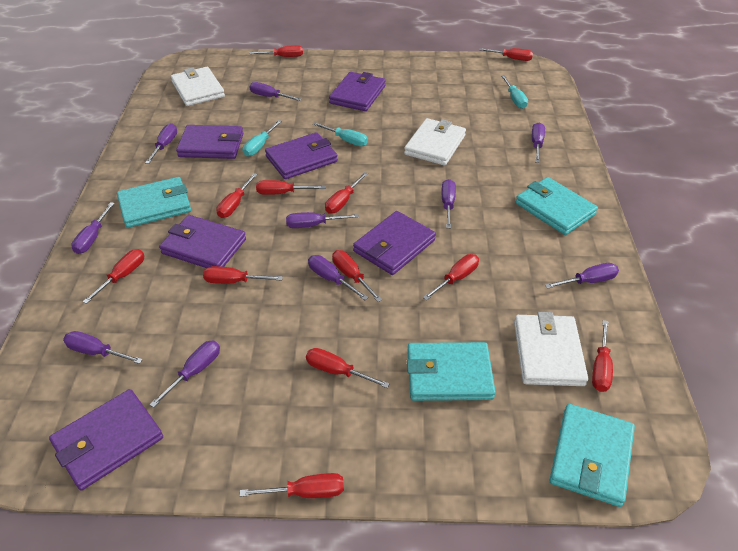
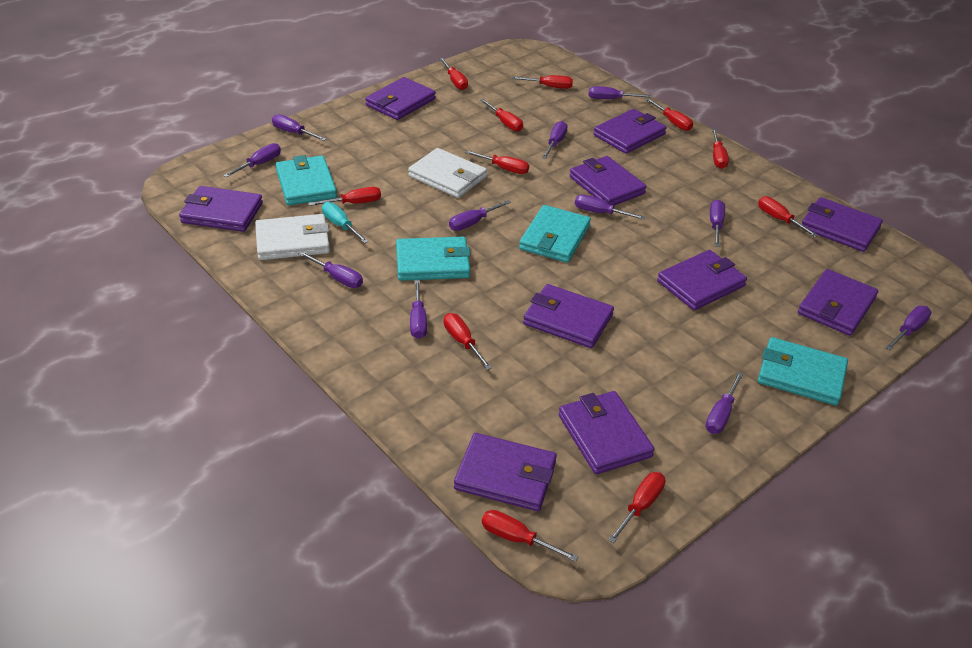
purple screwdriver: [63,331,143,364] [71,202,115,254] [145,123,177,164] [149,341,220,408] [249,82,302,101] [286,212,359,228] [308,255,368,300] [442,179,456,228] [532,122,545,163] [545,263,619,289] = 10 -> [223,143,281,178] [272,114,326,141] [299,251,363,288] [410,280,427,339] [449,200,511,231] [542,121,568,159] [575,195,646,220] [588,86,651,99] [706,372,743,434] [710,199,725,247] [885,306,932,350] = 11
purple wallet: [49,389,163,490] [159,215,246,268] [176,125,243,159] [265,132,338,179] [329,72,386,111] [353,211,436,275] = 6 -> [179,186,263,232] [365,77,436,120] [454,433,557,511] [523,284,614,348] [559,391,655,474] [569,156,647,205] [593,109,667,154] [657,250,747,310] [798,269,878,336] [801,197,883,252] = 10
red screwdriver: [83,249,144,304] [203,266,283,284] [216,173,257,218] [240,473,344,498] [250,45,303,57] [256,180,326,195] [306,348,390,388] [325,172,368,214] [332,250,382,302] [423,254,479,300] [479,48,533,61] [592,320,613,392] = 12 -> [308,187,381,206] [440,58,468,90] [444,313,492,370] [465,150,529,174] [480,99,523,132] [482,510,578,562] [512,75,573,89] [608,472,665,543] [645,98,693,131] [712,129,729,169] [758,196,818,237] = 11
turquoise screwdriver: [243,120,282,156] [313,122,368,146] [501,75,528,109] = 3 -> [322,202,369,243] = 1
white wallet: [171,67,225,106] [404,118,466,166] [514,312,588,386] = 3 -> [255,214,330,260] [408,148,487,198] = 2

